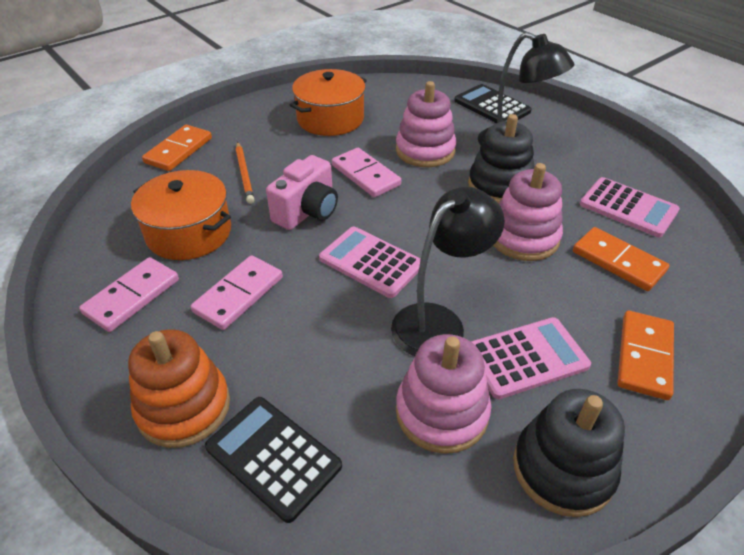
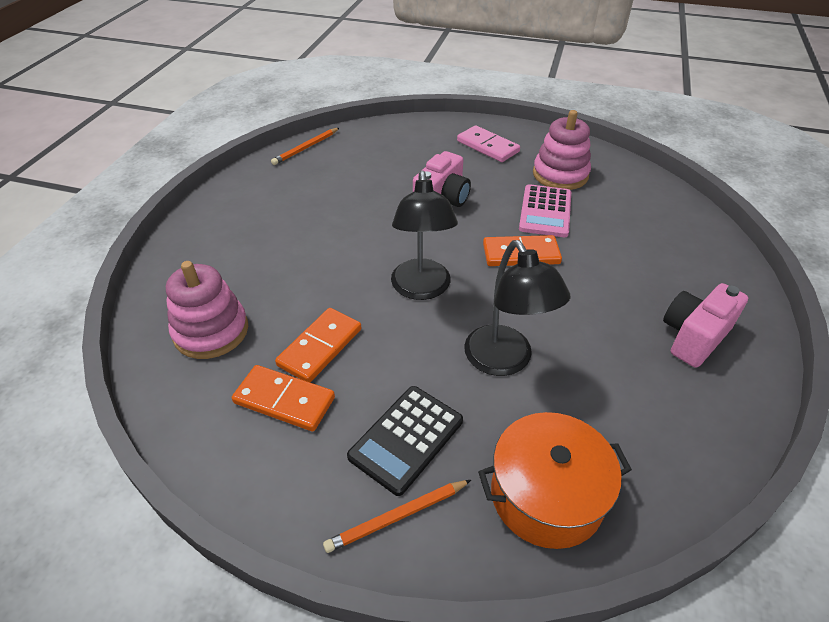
black calculator: [205,397,342,523] [454,84,532,123] = 2 -> [347,386,463,496] = 1
black stacking toy: [468,114,535,204] [513,389,625,517] = 2 -> none = 0
orange pencil: [236,142,254,204] = 1 -> [271,128,339,165] [323,480,471,553] = 2
orange pot: [131,170,231,260] [290,69,367,136] = 2 -> [478,412,632,549] = 1
orange stacking toy: [128,329,230,448] = 1 -> none = 0
pink calculator: [319,226,421,298] [471,317,591,399] [580,177,680,237] = 3 -> [519,184,571,237] = 1
pink camera: [266,155,338,230] = 1 -> [413,151,471,207] [663,283,748,367] = 2
pink domino: [79,257,179,332] [191,255,283,330] [332,148,401,197] = 3 -> [457,125,520,162] = 1
pink stacking toy: [396,81,456,167] [396,334,491,454] [493,163,563,261] = 3 -> [166,261,248,359] [533,110,591,190] = 2

